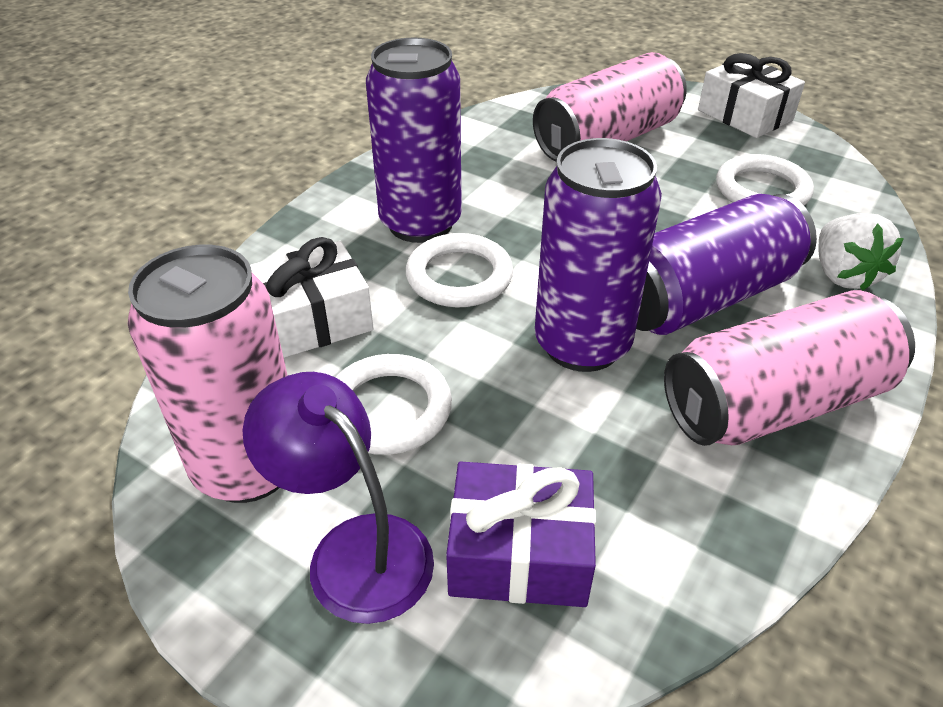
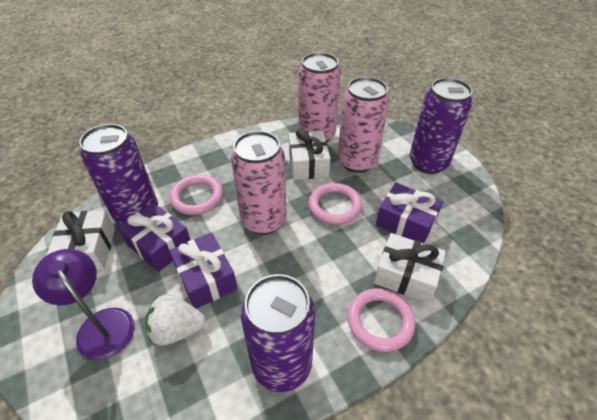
pink ring: none = 0 -> [169,175,223,215] [309,183,362,225] [347,288,416,352] = 3
purple gift: [446,462,596,607] = 1 -> [118,203,190,272] [169,233,237,309] [376,183,443,243] = 3
white gift: [250,237,374,358] [698,53,805,138] = 2 -> [46,210,115,270] [289,129,331,180] [374,233,446,303] = 3
white ring: [336,354,452,455] [406,233,513,308] [716,154,814,206] = 3 -> none = 0

